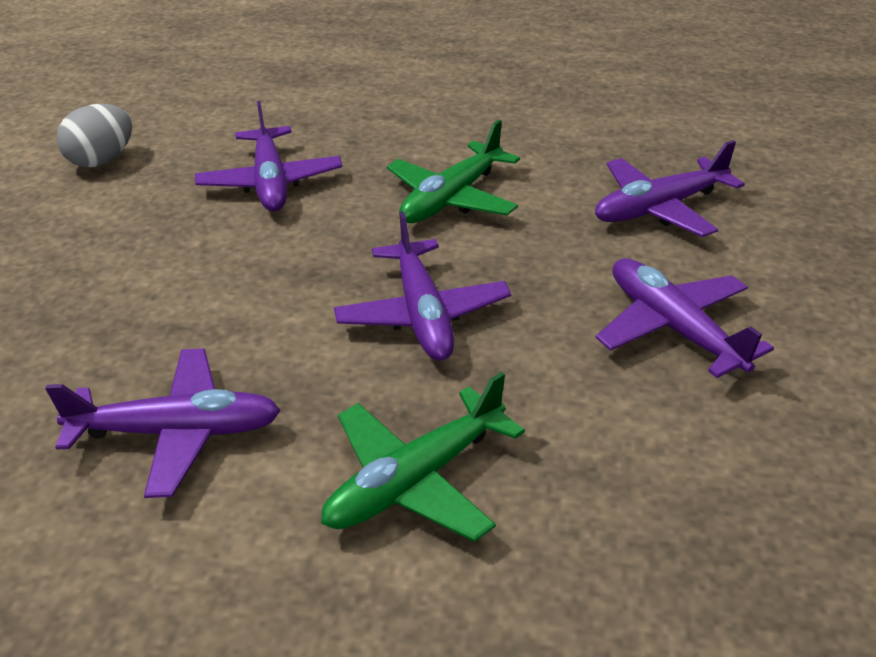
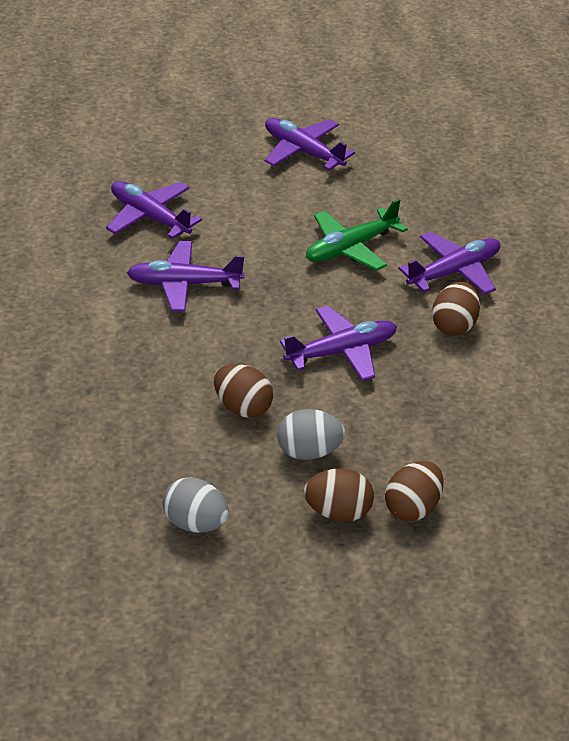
brown egg: none = 0 -> [214,364,273,418] [304,468,374,522] [385,461,444,521] [432,282,480,336] = 4
green plane: [321,372,525,542] [387,120,520,223] = 2 -> [306,199,408,271] = 1
grey egg: [56,104,132,167] = 1 -> [163,477,229,533] [277,409,345,460] = 2

